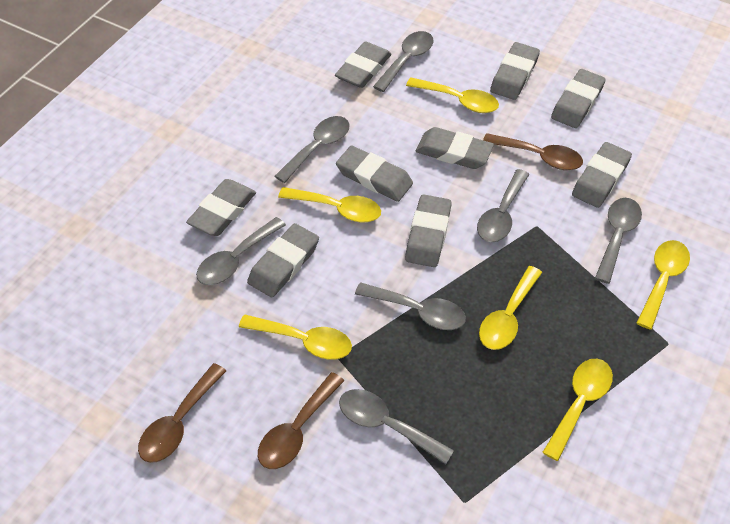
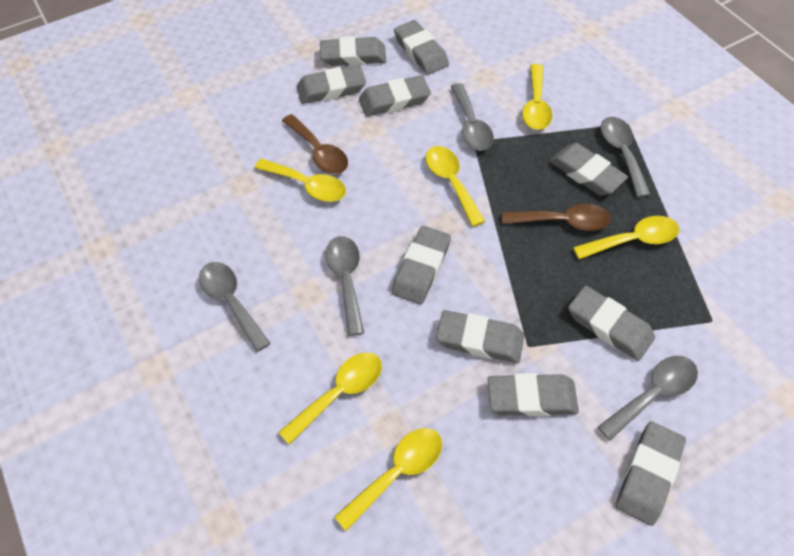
brown spoon: [138,363,226,463] [258,372,344,469] [483,133,583,170] = 3 -> [282,114,348,174] [502,204,611,231] = 2
grey eraser: [186,179,256,236] [247,223,319,297] [335,42,392,88] [336,145,413,202] [405,194,452,267] [416,127,494,169] [490,42,540,100] [551,69,606,128] [572,142,632,208] = 9 -> [297,65,366,104] [320,37,386,66] [359,75,431,117] [392,226,451,304] [394,20,449,75] [436,310,524,363] [488,373,579,417] [550,143,628,196] [568,286,655,361] [615,421,686,526] = 10
grey spoon: [196,217,286,285] [275,116,350,183] [339,389,454,464] [355,283,466,330] [373,31,434,92] [477,169,530,242] [595,198,642,284] = 7 -> [199,262,270,352] [325,236,364,336] [451,83,494,150] [598,356,698,440] [601,117,651,198] = 5

